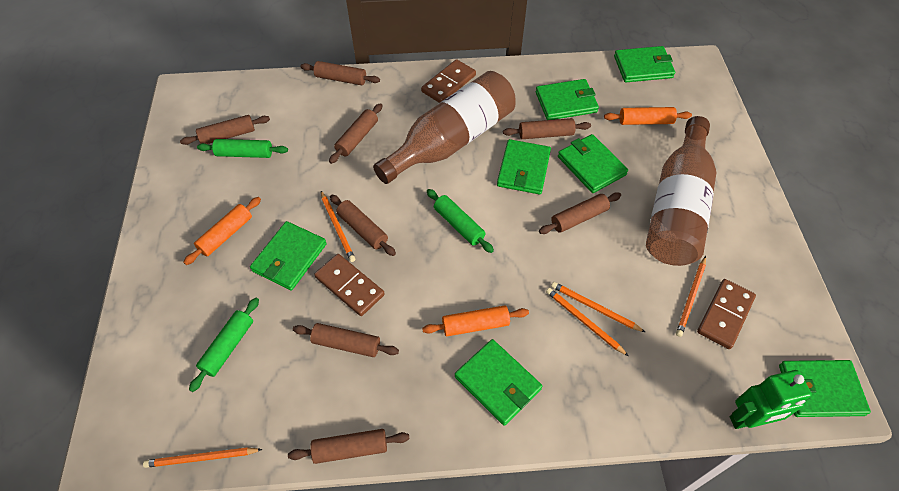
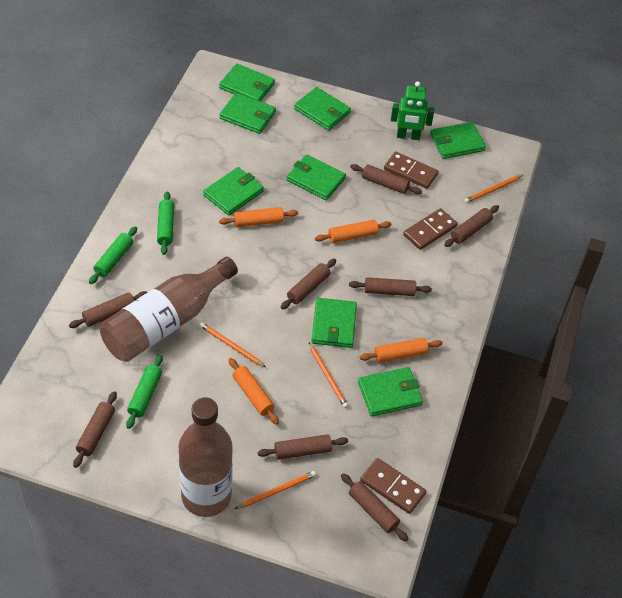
green wallet: [250,221,327,290] [455,339,542,426] [497,139,551,194] [536,79,599,120] [558,134,628,193] [614,46,675,82] [779,360,871,417] = 7 -> [203,167,264,215] [219,64,275,101] [220,93,276,134] [286,154,346,200] [294,87,351,131] [311,298,357,348] [358,367,423,416] [430,122,486,159] = 8
orange pencil: [143,447,263,468] [321,191,355,262] [546,288,628,356] [551,282,645,332] [676,256,706,337] = 5 -> [200,322,266,367] [235,471,316,509] [309,343,348,408] [464,175,523,203] = 4
orange rolling pin: [183,197,261,265] [422,305,529,336] [604,107,692,125] = 3 -> [219,207,298,227] [229,358,279,425] [315,220,391,243] [360,338,443,363] = 4

